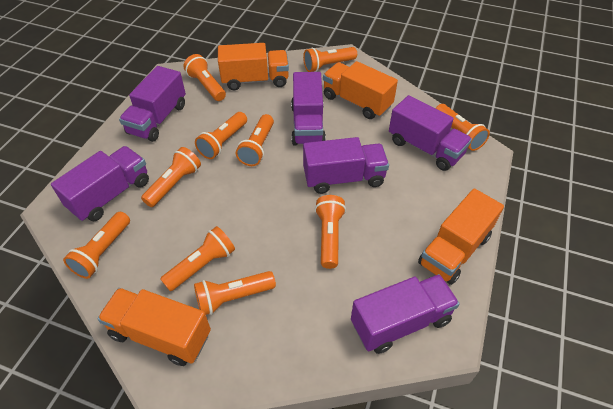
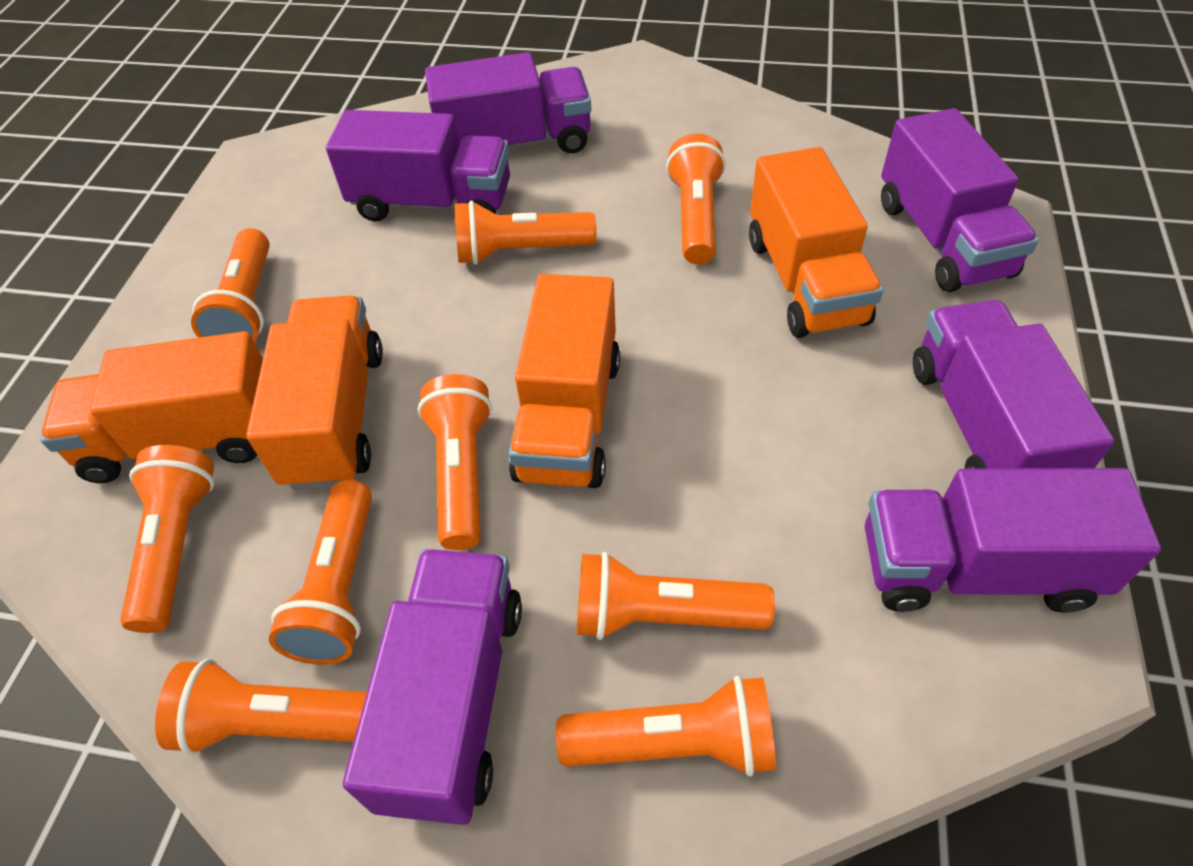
orange flashlight: [63,212,130,279] [141,147,201,207] [160,226,235,291] [183,54,226,101] [194,271,276,315] [195,112,247,159] [236,114,274,166] [303,47,357,72] [315,195,346,269] [436,104,490,151] = 10 -> [120,445,214,633] [155,659,367,755] [191,228,270,343] [269,479,372,665] [417,374,492,550] [455,200,597,265] [556,676,776,777] [577,552,775,640] [666,134,726,264] = 9

